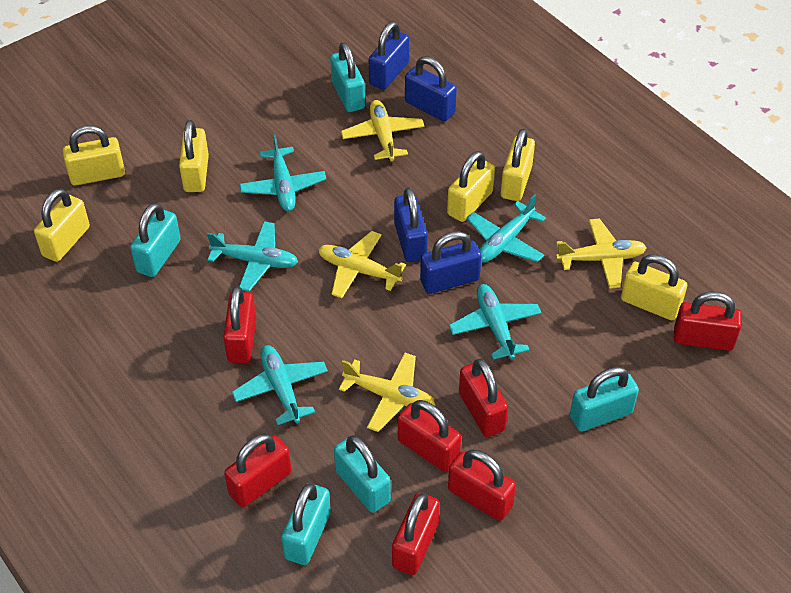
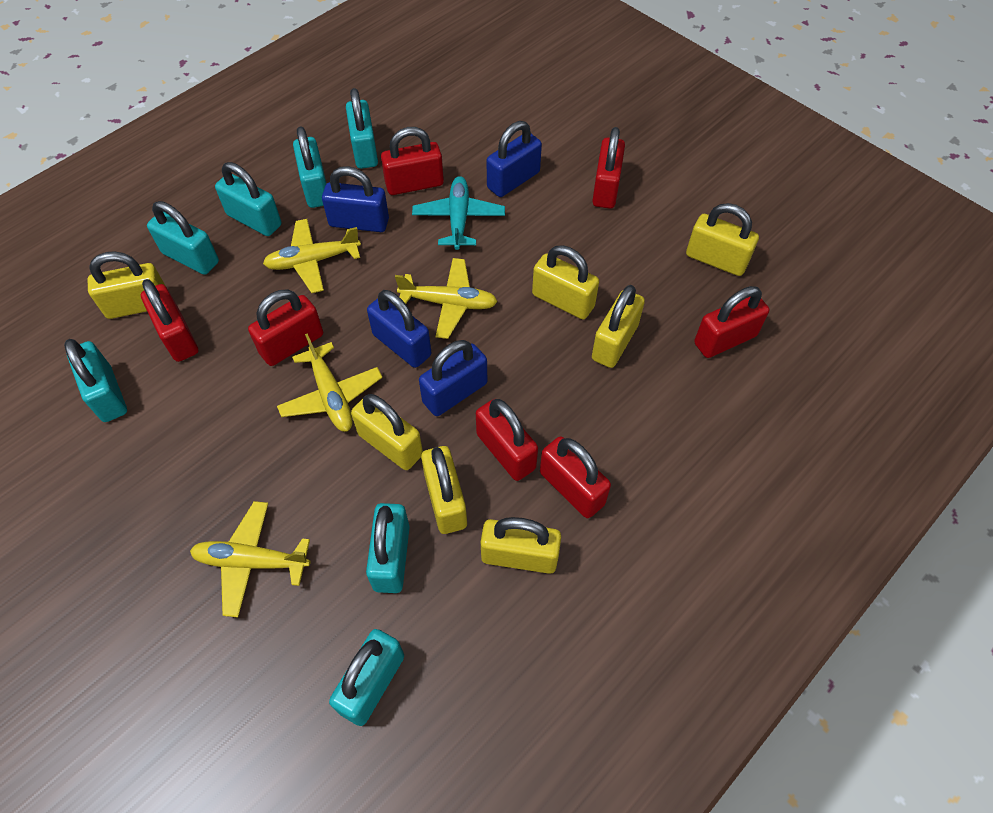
turquoise padlock: [130,203,181,277] [281,483,331,565] [330,42,365,112] [334,435,391,513] [570,367,639,431] = 5 -> [64,339,127,422] [147,201,219,275] [215,162,281,236] [293,127,327,208] [329,629,404,726] [346,88,378,169] [366,503,410,593] = 7
turquoise plane: [207,221,298,292] [232,345,328,425] [240,134,326,211] [449,284,541,360] [466,194,546,263] = 5 -> [412,176,505,250] = 1
yellow padlock: [34,188,90,262] [63,125,125,185] [179,120,209,192] [447,151,495,222] [501,129,535,201] [621,254,687,320] = 6 -> [88,251,165,319] [351,394,423,470] [421,446,467,534] [481,517,561,574] [532,245,599,319] [592,285,645,368] [686,203,759,276] = 7

